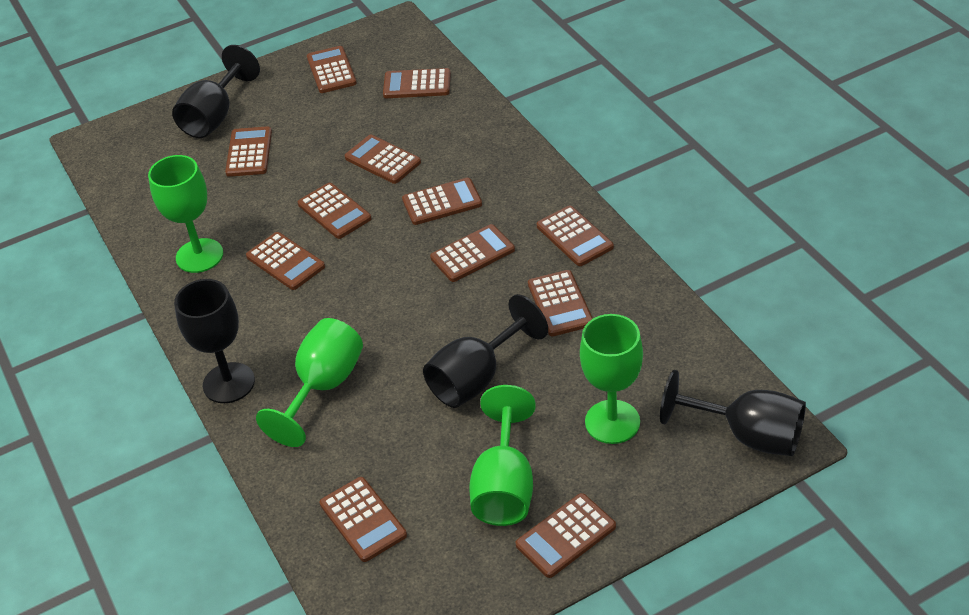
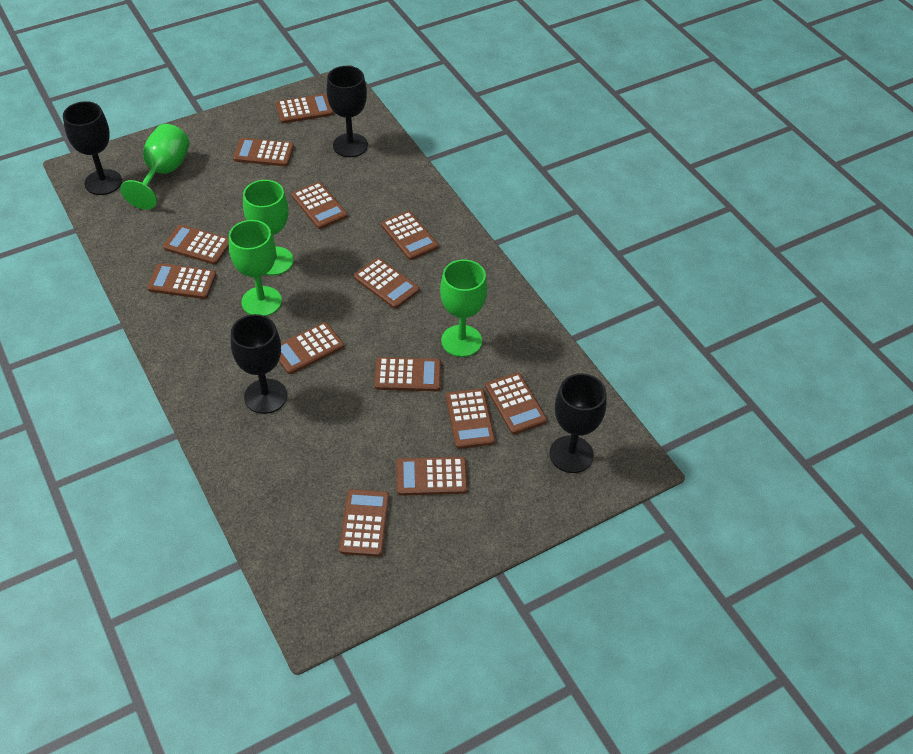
brown calculator: [225,126,272,177] [246,232,325,290] [298,183,372,239] [307,46,357,93] [319,477,407,562] [345,135,421,184] [383,68,451,98] [402,178,482,225] [430,224,515,282] [516,493,616,578] [528,270,593,336] [537,206,614,266] = 12 -> [147,263,216,299] [163,225,229,265] [233,138,294,166] [276,94,333,123] [279,322,344,374] [292,182,348,229] [339,489,389,557] [354,258,420,309] [374,357,441,391] [381,211,439,260] [396,457,468,496] [446,389,495,449] [485,372,547,434] = 13

